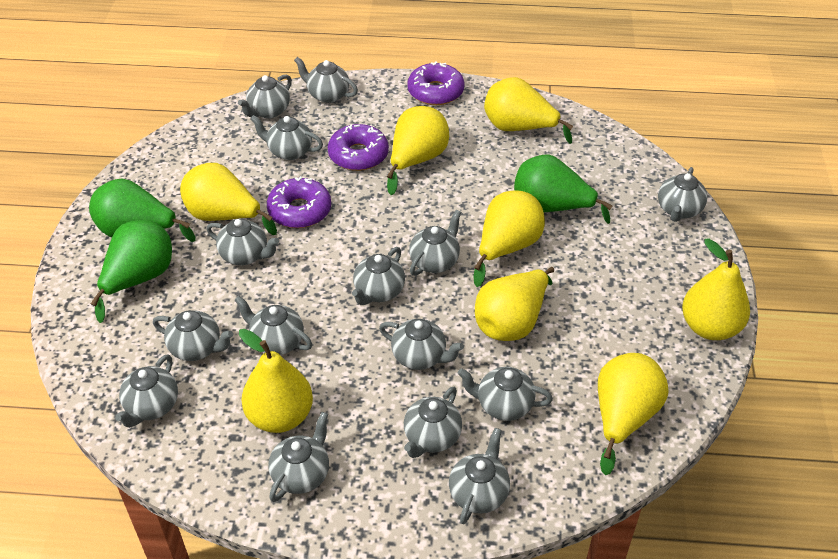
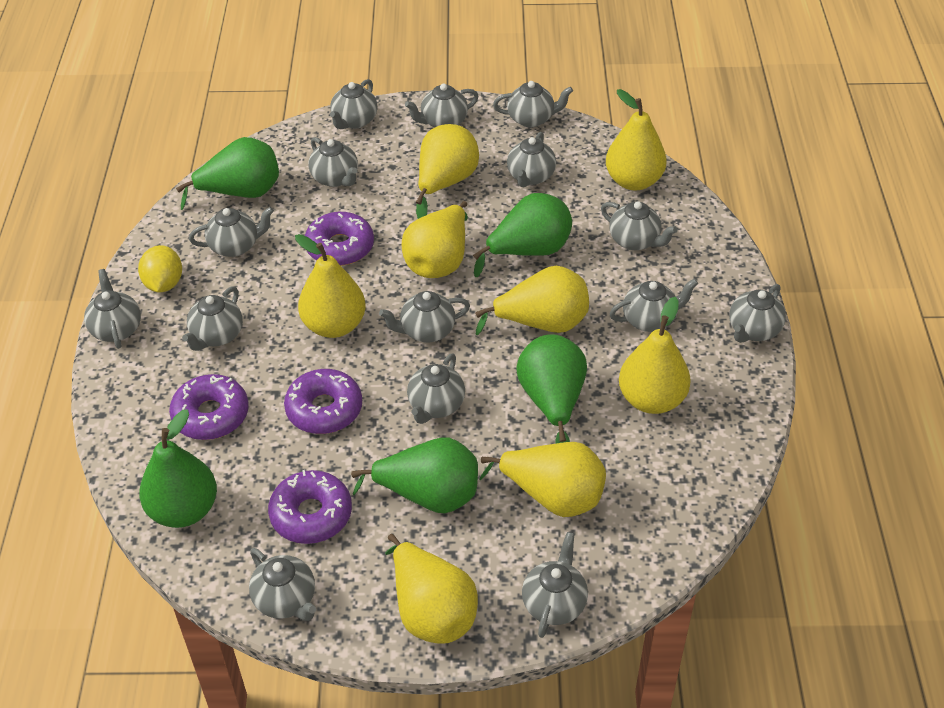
green pear: [89,178,195,242] [91,220,172,323] [514,154,613,224] = 3 -> [139,409,217,528] [176,137,279,210] [351,437,478,513] [473,193,572,277] [516,334,587,443] = 5
purple donut: [267,176,331,228] [328,124,389,171] [407,61,465,105] = 3 -> [169,374,249,440] [268,470,352,544] [284,369,362,434] [305,212,374,266] = 4
yellow lemon: none = 0 -> [138,245,182,293] = 1

